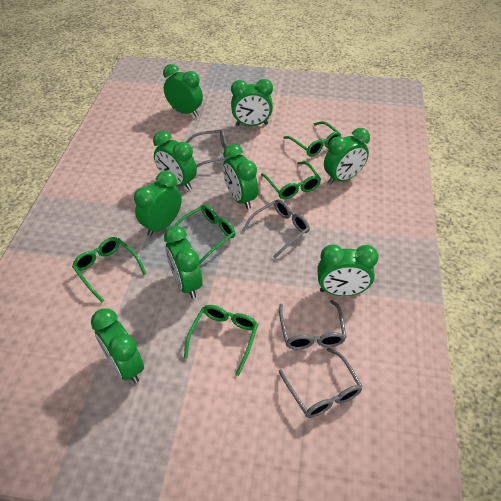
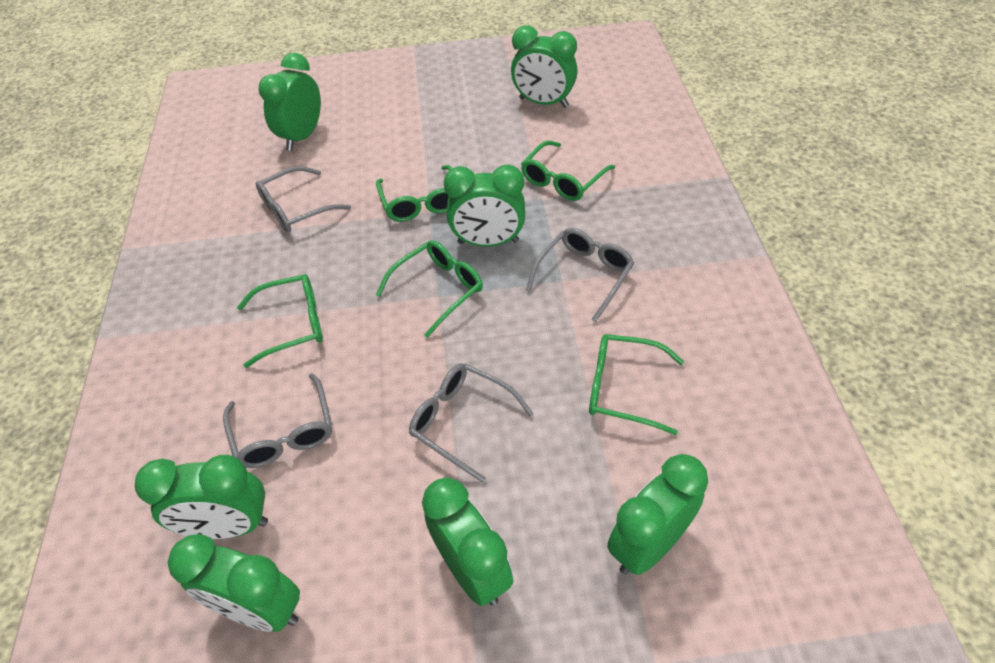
green clock: [91,308,144,383] [134,171,182,236] [153,131,197,190] [163,64,203,117] [164,226,203,299] [223,144,258,209] [231,79,273,126] [317,245,379,296] [324,128,370,185] = 9 -> [135,455,268,539] [168,534,300,632] [259,53,321,151] [422,478,513,606] [444,165,525,247] [511,25,578,107] [607,454,708,575] = 7

